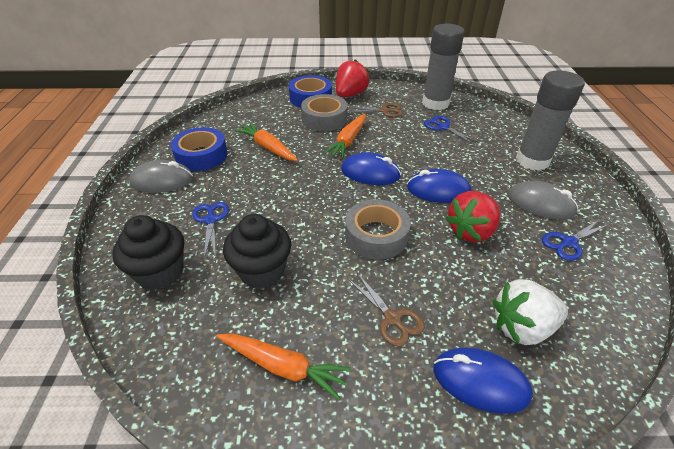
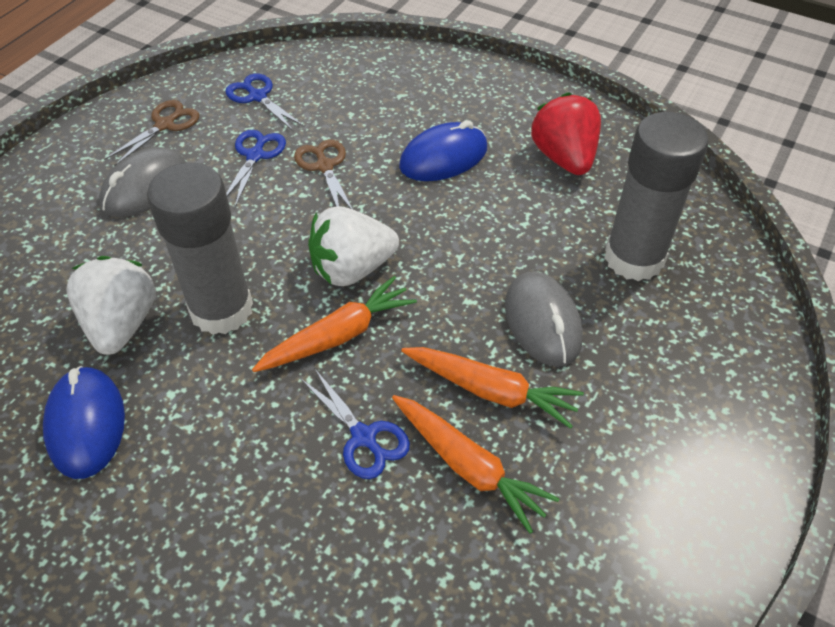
black cupcake: [113,215,184,290] [223,214,291,289] = 2 -> none = 0
blue mouse: [341,152,401,185] [407,169,471,203] [433,347,533,414] = 3 -> [43,366,125,479] [399,120,487,181] = 2
blue tape: [171,127,227,171] [289,75,332,108] = 2 -> none = 0
grey tape: [301,94,347,131] [345,199,411,260] = 2 -> none = 0
red strawberry: [336,59,370,97] [445,191,500,242] = 2 -> [531,93,601,175] = 1
white strawberry: [493,279,568,345] = 1 -> [66,256,156,355] [308,206,399,286] = 2

